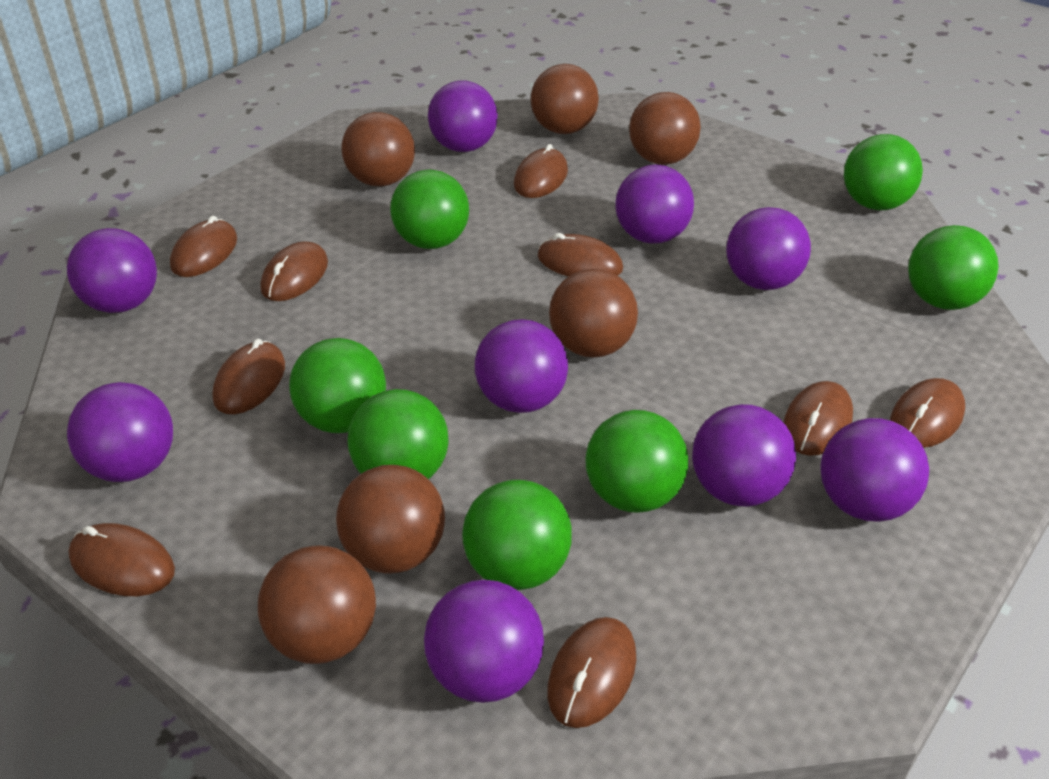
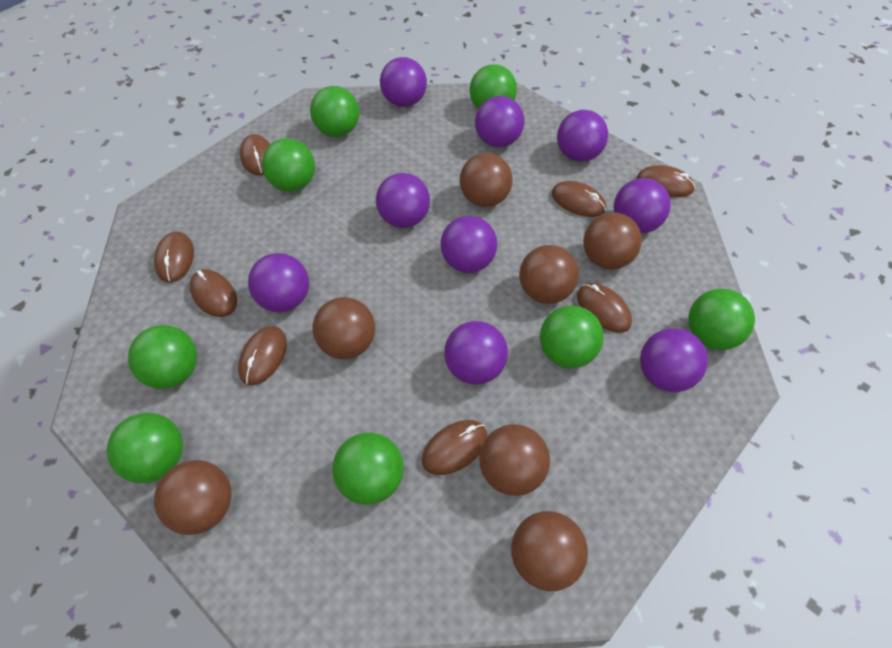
brown ball: [258,545,376,664] [336,465,445,573] [341,112,415,186] [531,64,599,134] [549,269,638,358] [629,92,701,165] = 6 -> [154,460,231,535] [313,297,375,359] [460,153,513,207] [479,424,550,496] [511,511,588,591] [519,245,579,304] [583,212,642,270] = 7
brown mouse: [68,523,175,596] [170,216,237,277] [212,339,285,414] [261,241,328,301] [514,144,568,198] [538,233,623,277] [547,617,636,728] [783,381,853,456] [890,378,965,448] = 9 -> [154,231,194,283] [189,269,237,317] [238,326,287,386] [240,134,270,176] [422,420,487,475] [551,181,606,217] [577,283,632,333] [637,165,695,197] = 8
green ball: [289,338,386,433] [347,389,449,479] [390,169,469,249] [462,480,572,590] [586,410,688,513] [844,134,923,210] [908,225,998,310] = 7 -> [107,413,183,483] [128,325,197,389] [262,138,315,192] [310,86,360,137] [332,432,404,505] [470,64,517,109] [540,305,604,368] [688,289,755,350] = 8

